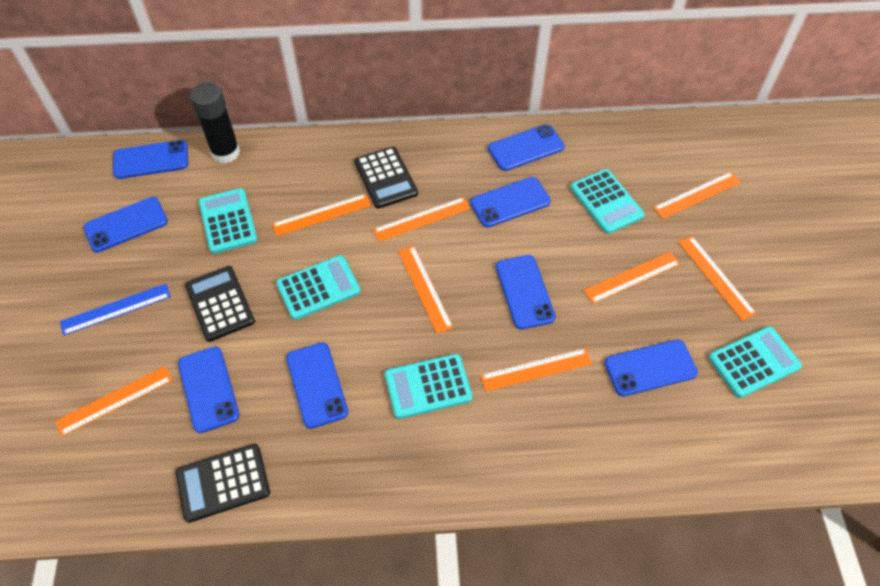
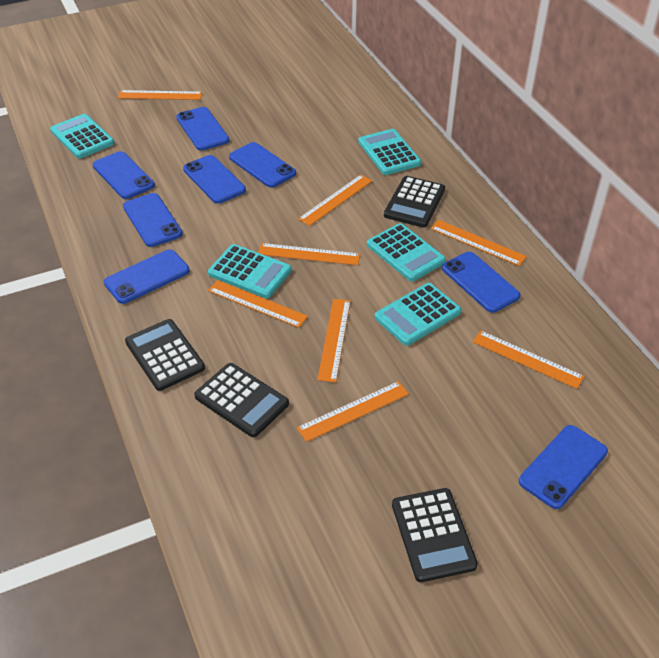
black calculator: [176,444,270,523] [185,266,255,342] [354,147,418,209] = 3 -> [125,319,205,391] [194,363,289,437] [384,176,445,228] [392,488,478,582] = 4
black glue stick: [190,82,240,163] = 1 -> none = 0
blue ruler: [60,284,171,336] = 1 -> none = 0

